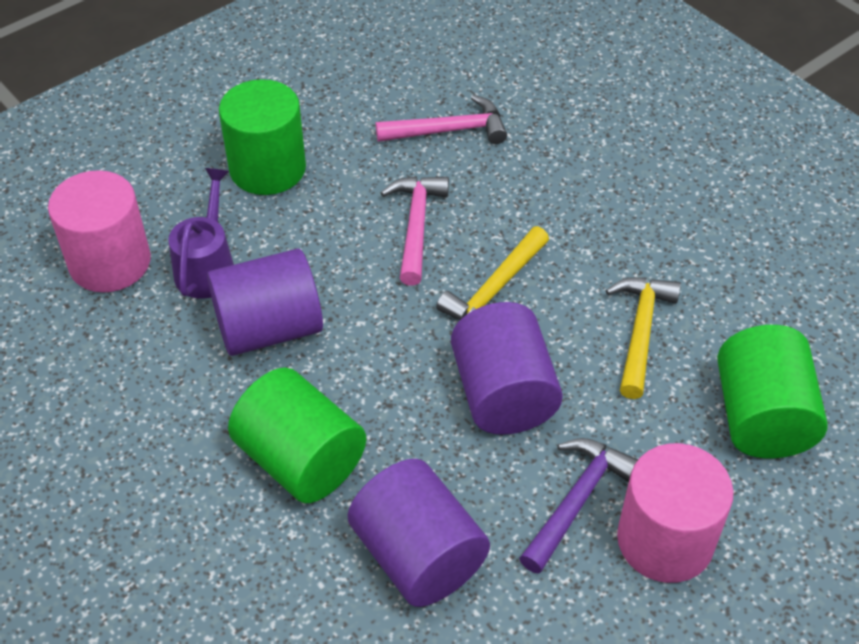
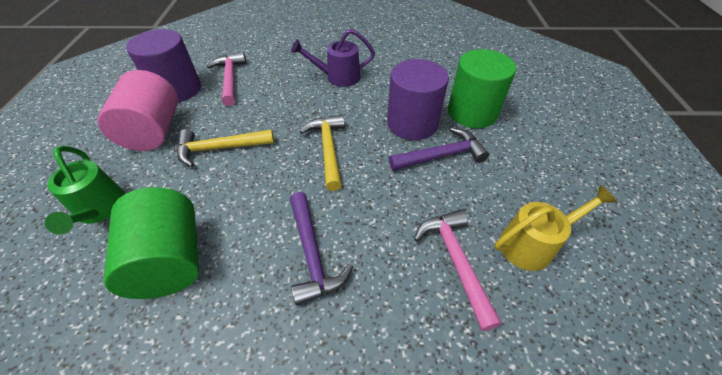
green cylinder: [219,79,306,195] [228,368,366,503] [717,325,828,458] = 3 -> [104,187,199,299] [448,49,516,128] = 2
green watering can: none = 0 -> [45,146,125,235] = 1
pink cylinder: [48,170,151,292] [617,443,734,583] = 2 -> [97,70,178,151] = 1
purple cylinder: [207,248,323,356] [348,459,490,607] [451,302,563,435] = 3 -> [126,29,201,103] [387,59,449,140] = 2
purple hammer: [519,438,638,574] = 1 -> [290,192,353,305] [389,128,489,171] = 2
yellow watering can: none = 0 -> [494,185,617,271] = 1

